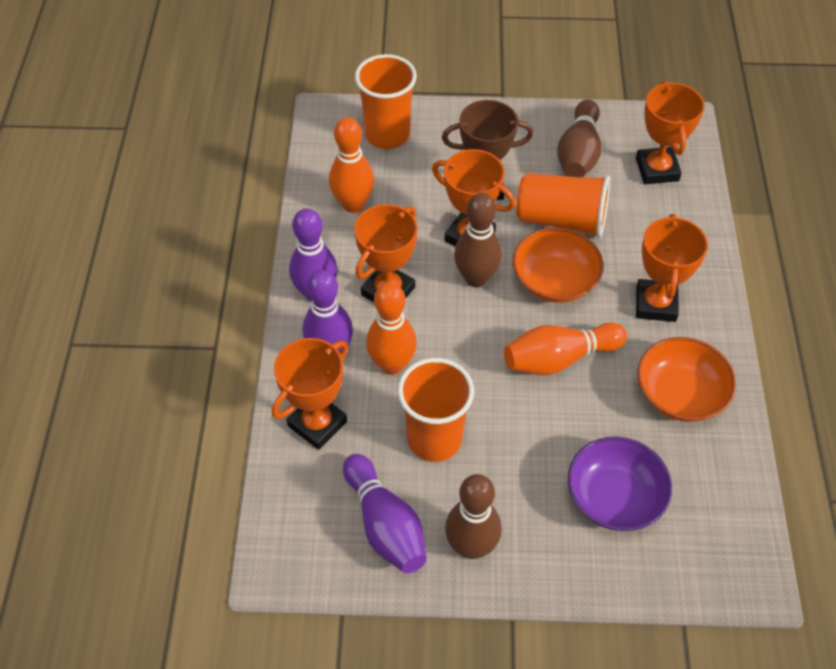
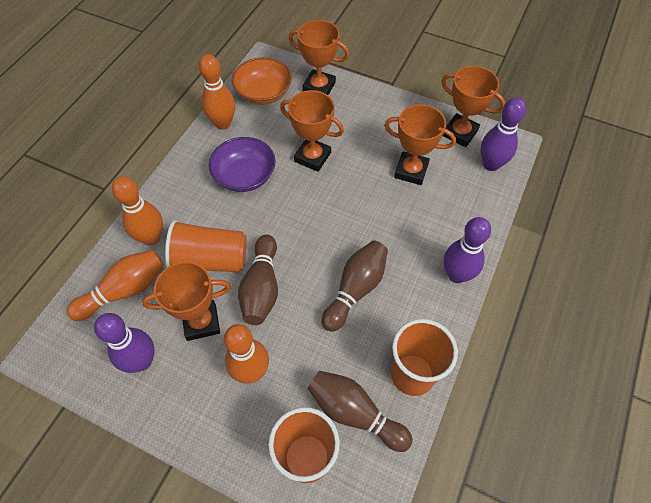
brown trophy: [442,100,533,200] = 1 -> none = 0
orange bowl: [513,228,603,303] [637,337,736,422] = 2 -> [232,57,292,105] = 1
orange bowling pin: [329,117,374,213] [366,283,417,375] [504,323,627,375] = 3 -> [67,250,164,321] [112,176,163,245] [199,54,235,129] [224,324,269,384] = 4

